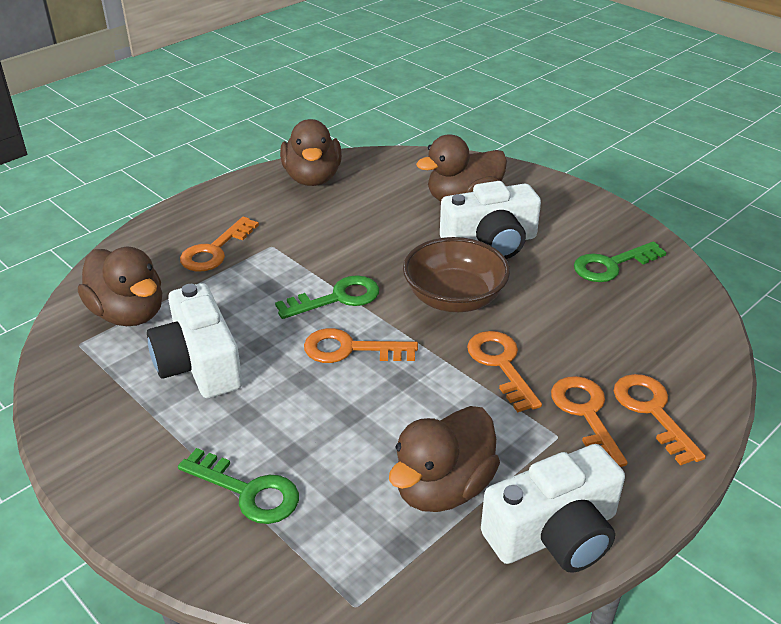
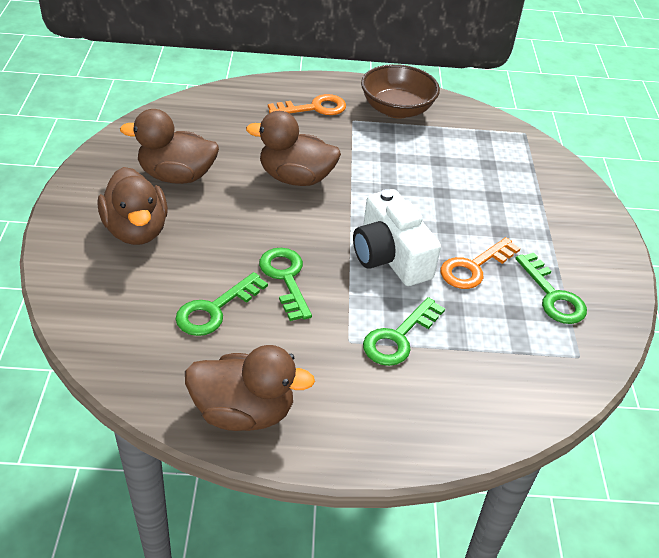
green key: [178,448,299,524] [275,275,379,319] [574,241,667,282] = 3 -> [175,272,268,336] [259,248,312,321] [363,297,445,366] [516,253,587,324] = 4
orange key: [180,217,259,272] [304,328,418,363] [467,331,542,412] [551,376,628,467] [614,374,706,465] = 5 -> [268,94,346,115] [441,237,520,289] = 2
white camera: [147,283,243,398] [440,181,541,259] [481,444,625,573] = 3 -> [353,189,441,286] = 1

